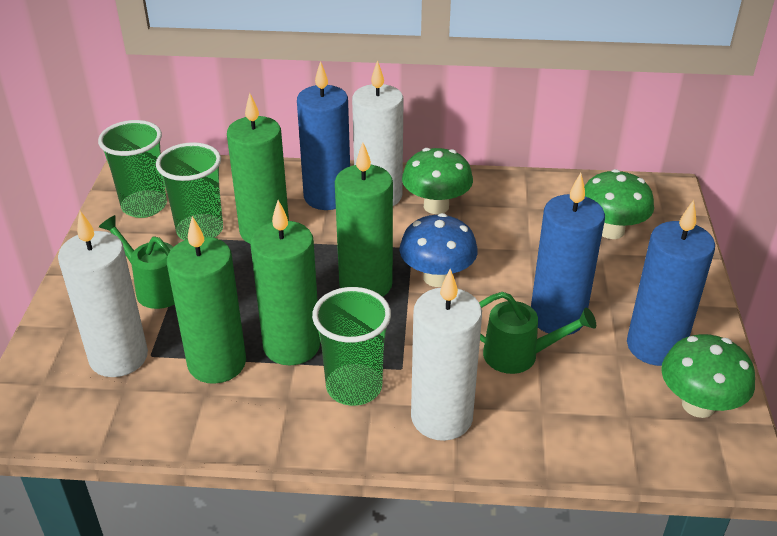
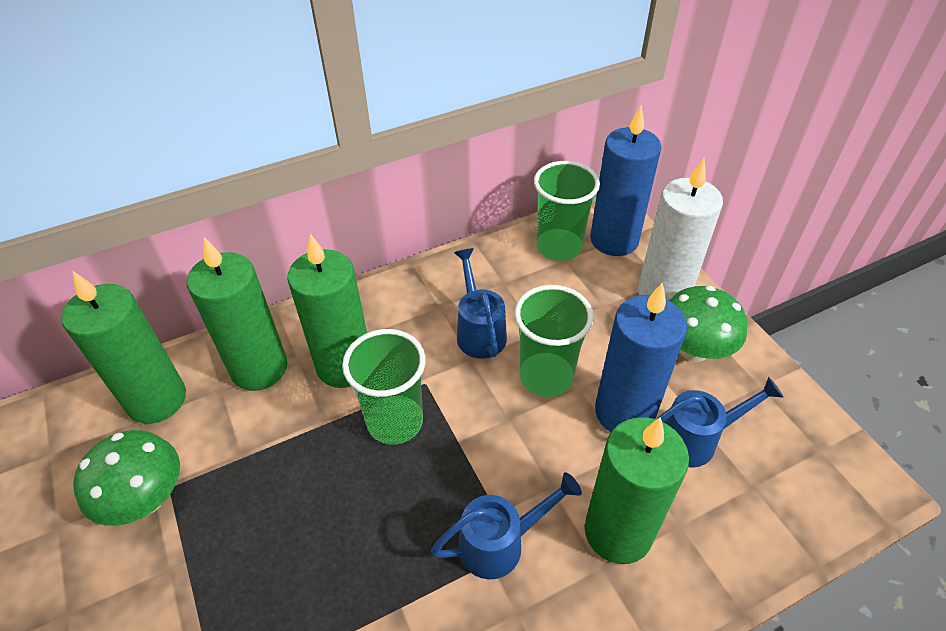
blue candle: [297,61,350,210] [531,173,605,335] [627,200,715,366] = 3 -> [590,106,662,256] [595,282,687,432] = 2
blue mushroom: [400,213,478,287] = 1 -> none = 0
blue watering can: none = 0 -> [431,472,582,579] [454,248,507,359] [656,377,784,468] = 3
green mushroom: [402,148,473,214] [584,169,654,239] [661,334,755,418] = 3 -> [73,430,180,526] [670,286,748,362] = 2
green watering can: [99,215,175,309] [479,292,596,374] = 2 -> none = 0
white candle: [58,211,148,377] [352,60,404,206] [411,269,482,441] = 3 -> [638,158,723,301] = 1

